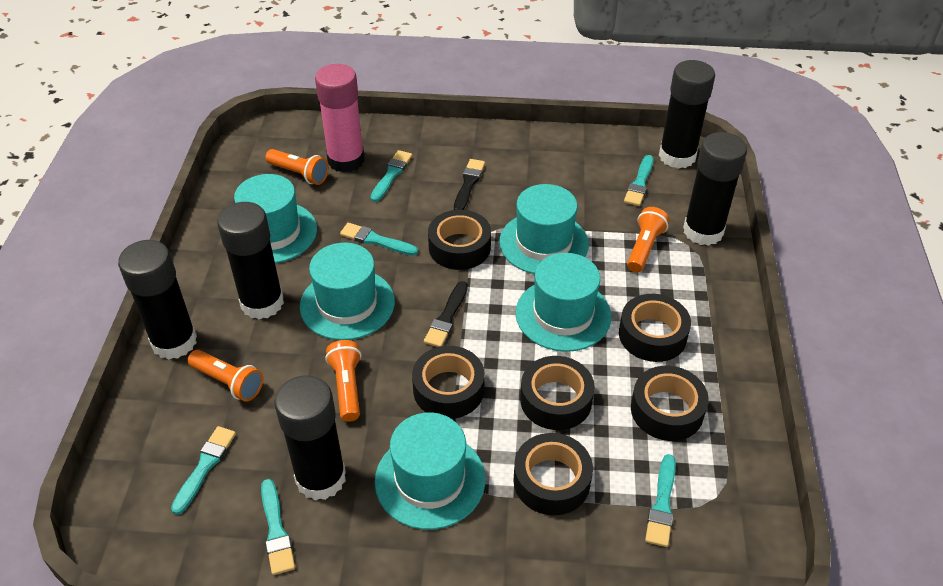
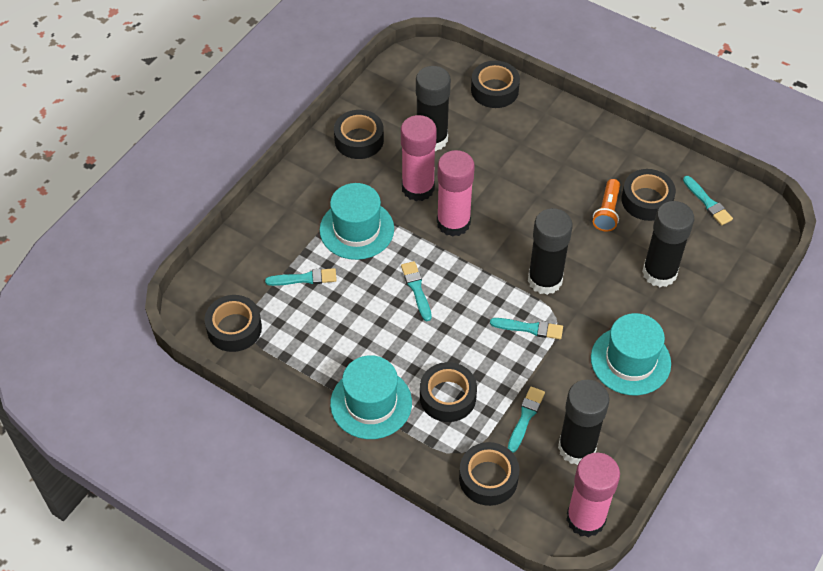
black brush: [424,281,468,347] [454,159,485,210] = 2 -> none = 0
black glue stick: [118,240,197,360] [217,202,284,319] [275,375,346,501] [659,60,715,169] [683,132,747,246] = 5 -> [416,66,451,151] [528,208,573,295] [558,380,610,465] [642,201,694,287] = 4
orange flashlight: [188,350,263,402] [265,149,329,185] [325,340,361,422] [627,207,669,272] = 4 -> [593,179,620,231] = 1
pink glue stick: [315,64,365,173] = 1 -> [401,115,437,201] [437,150,475,237] [566,453,620,537] = 3
turquoise brush: [171,426,236,515] [261,479,295,575] [340,223,418,256] [370,150,412,202] [624,155,654,206] [645,454,676,547] = 6 -> [265,268,337,286] [401,261,432,321] [490,318,563,339] [508,386,545,453] [683,176,733,225] = 5
turquoise hat: [234,174,317,263] [299,243,395,340] [375,412,485,530] [499,184,589,274] [515,253,611,352] = 5 -> [320,183,394,260] [330,355,412,439] [591,313,671,395] = 3

